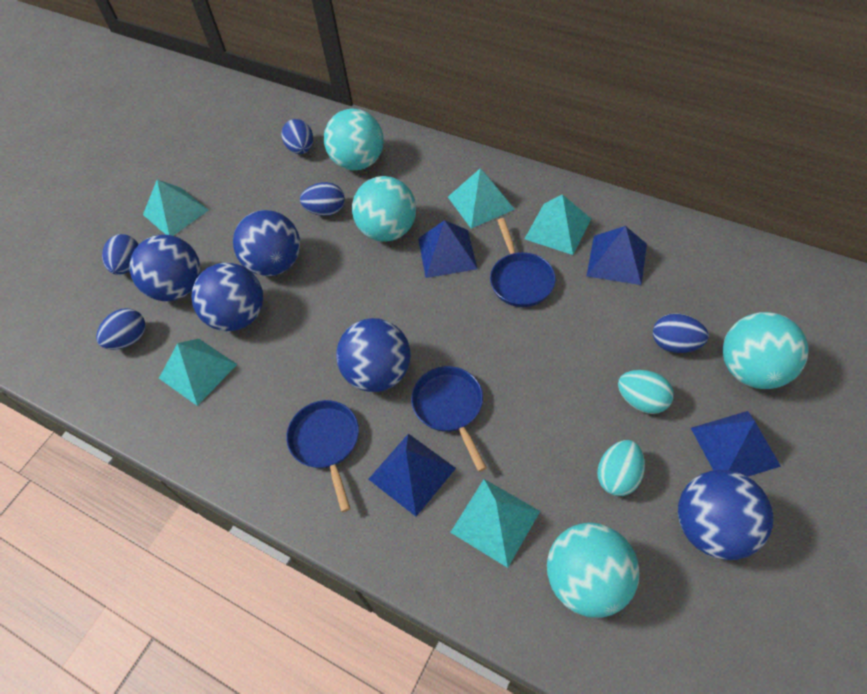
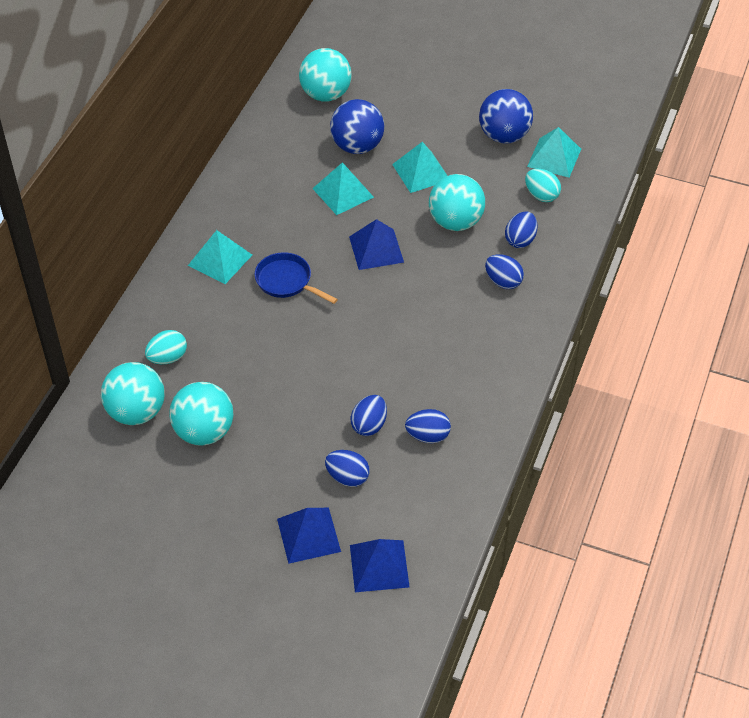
blue ball: [129,235,200,301] [191,262,263,332] [233,210,300,276] [336,318,411,392] [678,470,773,560] = 5 -> [330,99,384,154] [479,89,533,144] = 2
blue pan: [286,400,359,512] [411,366,487,472] [490,218,556,307] = 3 -> [255,252,338,304] = 1
blue pyramid: [368,433,456,516] [418,220,478,278] [587,226,647,285] [691,411,781,477] = 4 -> [277,508,341,564] [349,219,404,270] [350,539,410,592] = 3
turquoise pyramid: [143,179,208,236] [159,339,237,406] [448,168,515,229] [450,479,540,568] [525,194,591,255] = 5 -> [188,230,252,284] [312,162,374,215] [392,142,448,193] [527,127,581,178] = 4

